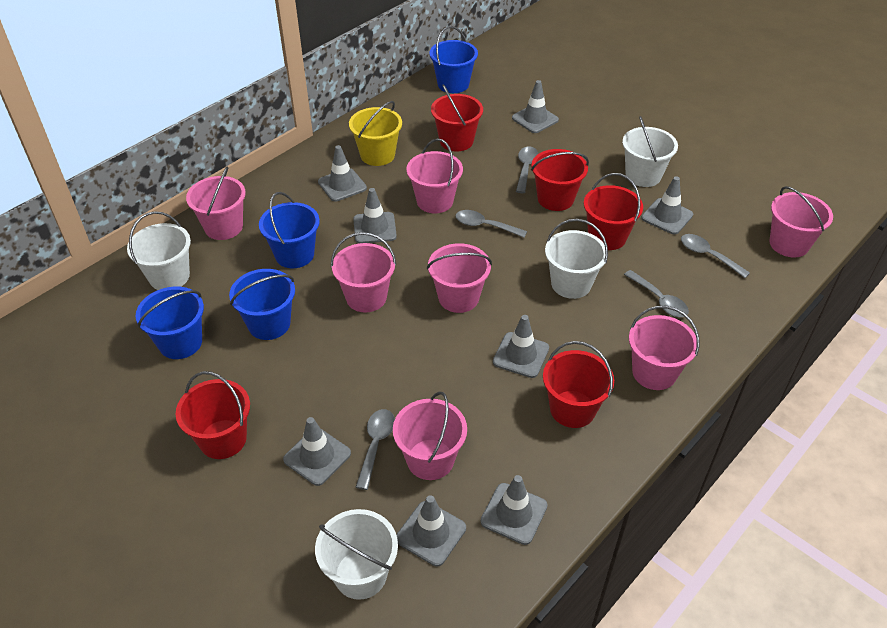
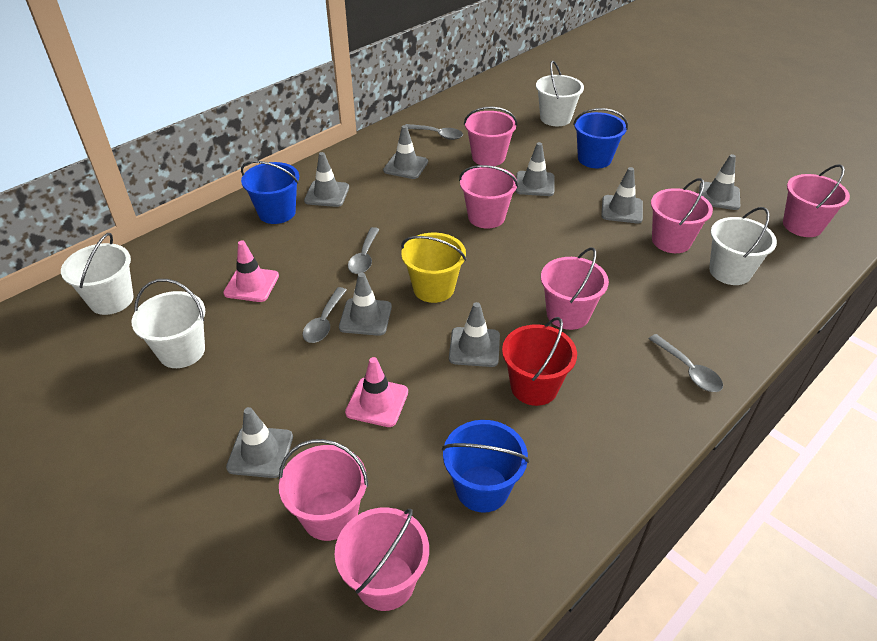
blue bucket: [136,286,204,359] [229,269,295,340] [259,192,320,268] [429,26,478,93] = 4 -> [241,161,299,224] [442,420,529,513] [573,108,628,168] = 3
grey spoon: [356,409,395,490] [455,210,527,238] [516,146,539,193] [624,270,689,317] [681,234,750,278] = 5 -> [303,287,347,343] [348,227,380,274] [405,124,463,140] [649,334,723,392] = 4
pink traffic cone: none = 0 -> [223,241,279,302] [345,357,408,427] = 2
red bucket: [175,371,250,459] [431,84,483,151] [531,149,589,211] [543,341,614,428] [583,173,643,250] = 5 -> [502,317,577,406] = 1

